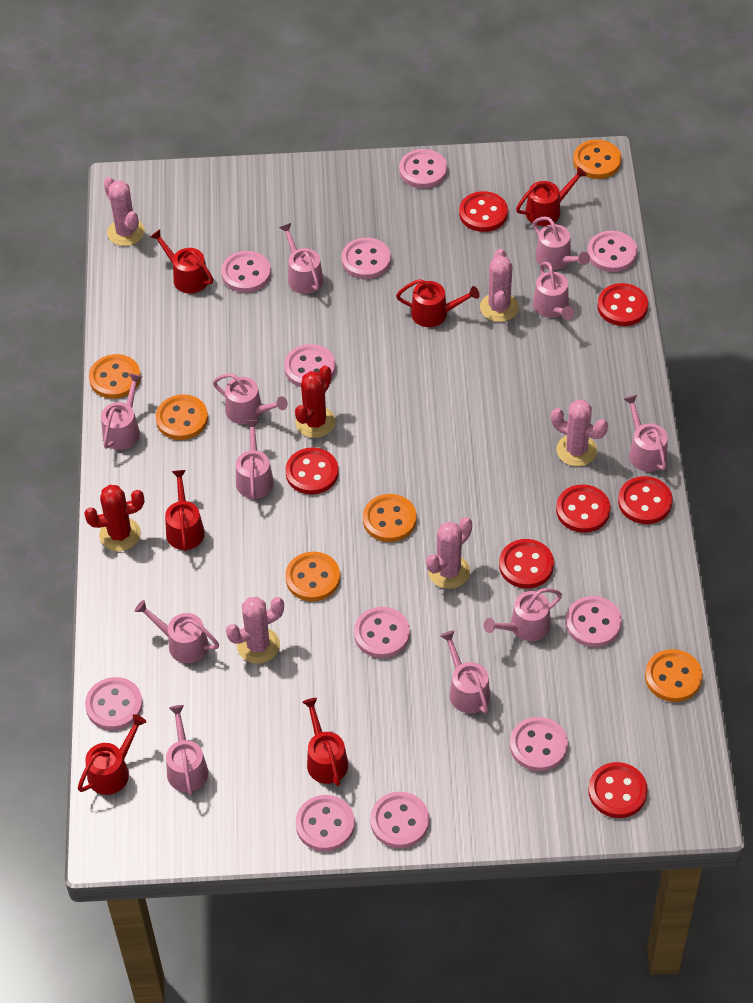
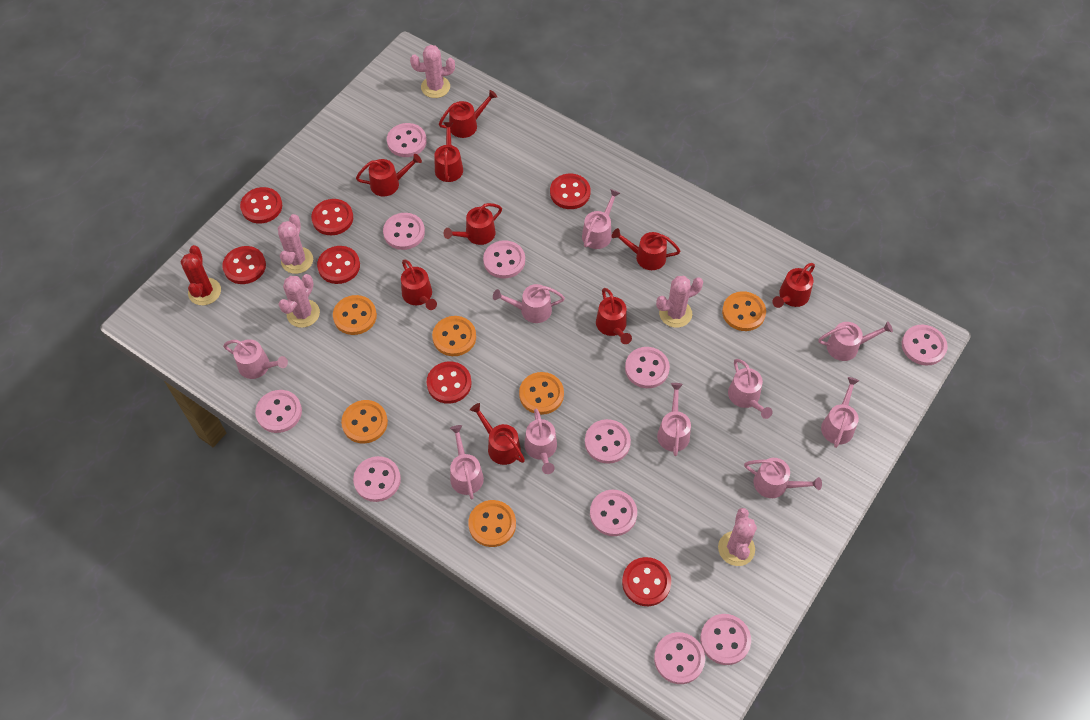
pink watering can: [101,373,142,450] [135,600,219,663] [166,705,208,796] [213,373,288,424] [236,420,274,499] [279,223,324,294] [440,630,490,714] [484,588,562,641] [533,216,590,270] [533,262,574,320] [624,395,668,472] = 11 -> [223,339,288,379] [450,425,484,500] [493,284,565,323] [524,408,557,474] [582,189,620,249] [657,383,691,456] [728,359,773,419] [744,458,822,498] [818,321,893,361] [821,377,859,448] = 10
red cactus: [84,485,144,551] [295,365,335,438] = 2 -> [180,245,221,305] = 1
red watering can: [78,714,146,795] [150,229,213,294] [165,470,205,551] [303,698,348,786] [396,279,480,327] [516,167,587,226] = 6 -> [356,154,422,196] [401,260,437,310] [434,122,463,182] [439,90,497,138] [444,203,502,245] [470,403,525,465] [596,288,632,344] [612,228,680,270] [772,263,815,308] = 9

